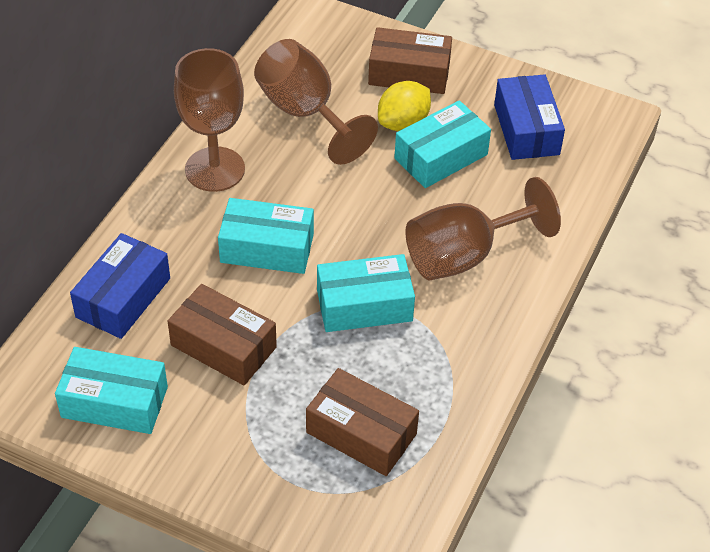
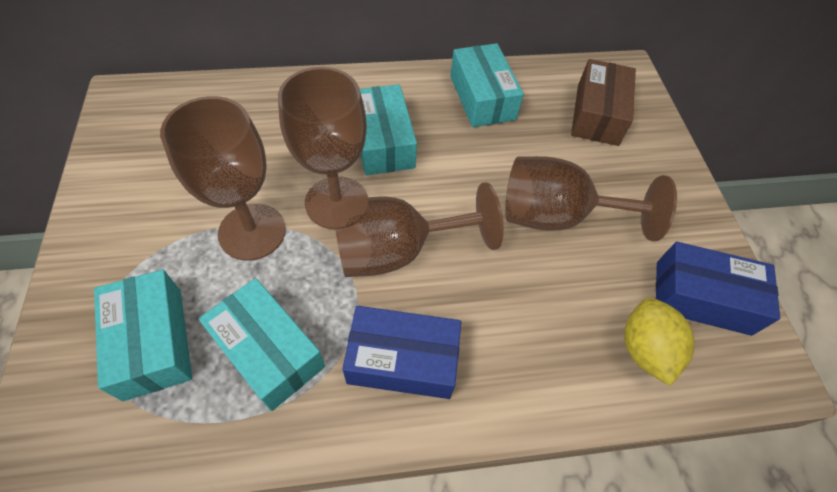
brown box: [168,284,277,385] [306,368,419,476] [368,27,452,94] = 3 -> [571,59,636,146] = 1
brown goblet: [174,48,245,192] [254,39,378,165] [405,177,561,281] = 3 -> [160,96,286,261] [278,67,368,229] [332,182,504,277] [505,156,677,241] = 4

